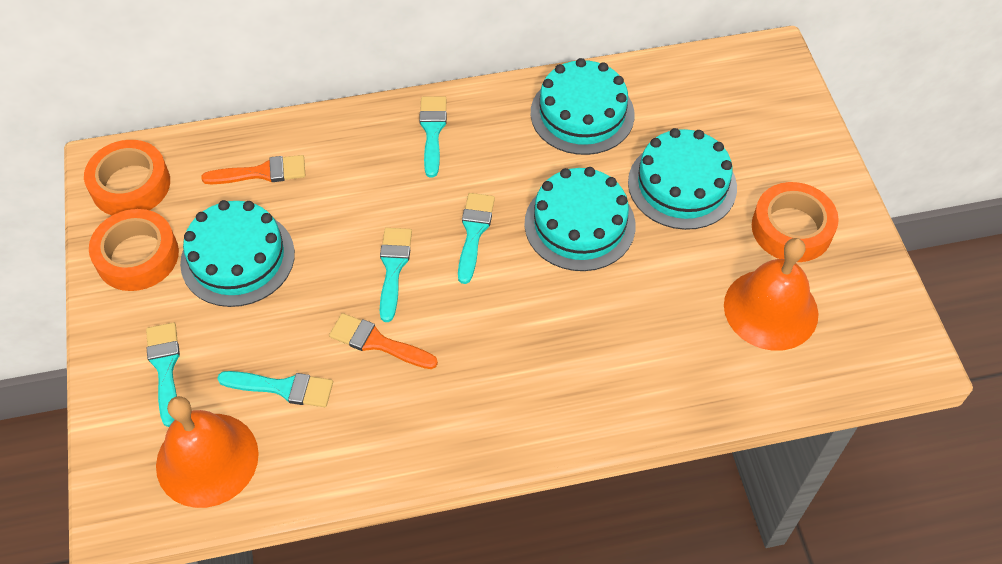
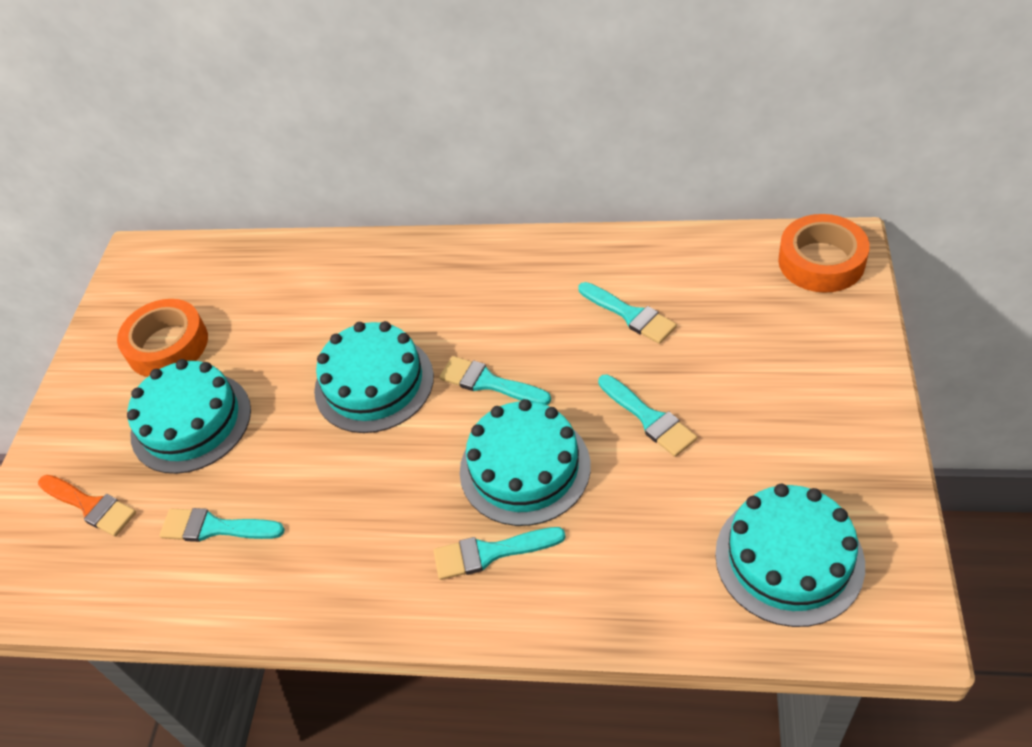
orange bell: [156,396,259,508] [724,238,818,351] = 2 -> none = 0
orange brush: [202,155,305,184] [329,313,438,369] = 2 -> [38,475,136,537] = 1
orange tape: [84,140,170,215] [89,209,179,291] [752,182,839,262] = 3 -> [117,299,208,377] [778,214,870,293] = 2

